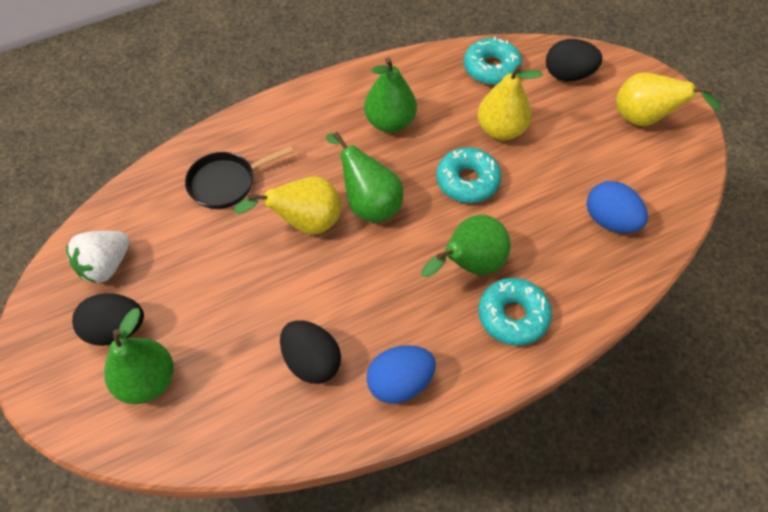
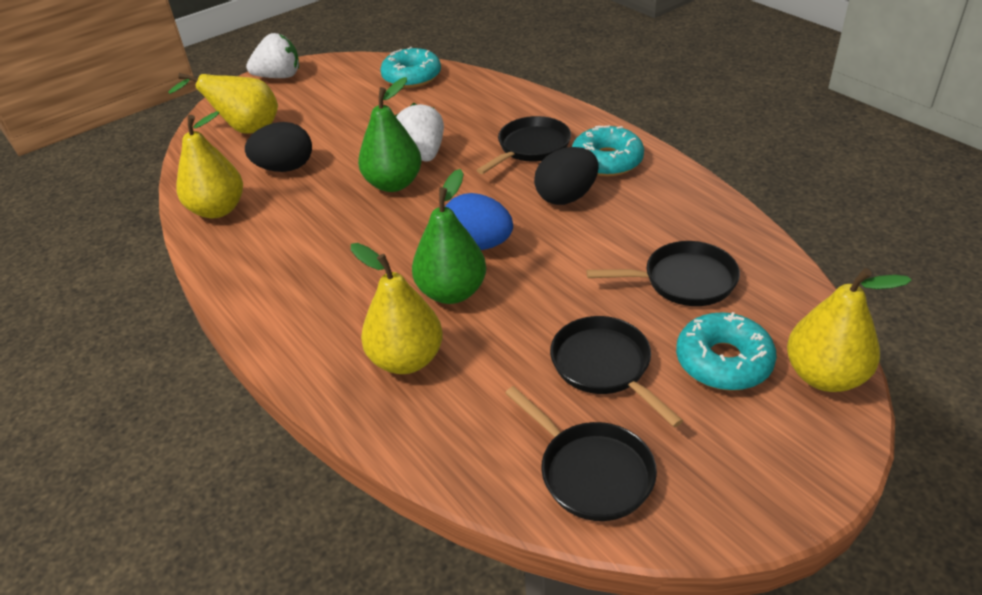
black egg: [72,293,144,346] [280,320,341,384] [546,39,602,81] = 3 -> [245,122,312,172] [534,147,599,205] = 2
black pan: [185,146,294,209] = 1 -> [477,116,571,174] [505,386,657,521] [550,316,683,427] [586,241,740,306] = 4
blue egg: [367,345,436,404] [587,181,648,233] = 2 -> [445,193,513,250] = 1
green pear: [104,308,174,404] [326,132,403,223] [364,57,417,132] [421,215,511,277] = 4 -> [358,77,422,192] [412,169,486,304] = 2
white strawberry: [66,231,130,283] = 1 -> [246,33,299,78] [395,103,444,162] = 2
yellow pear: [234,177,342,235] [477,65,543,140] [616,72,721,126] = 3 -> [168,73,278,134] [176,111,243,218] [351,243,443,374] [787,268,912,392] = 4

